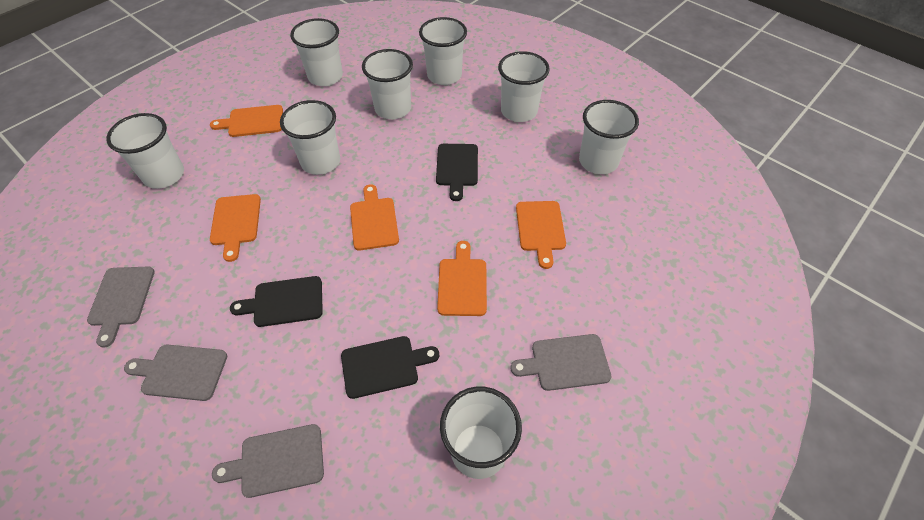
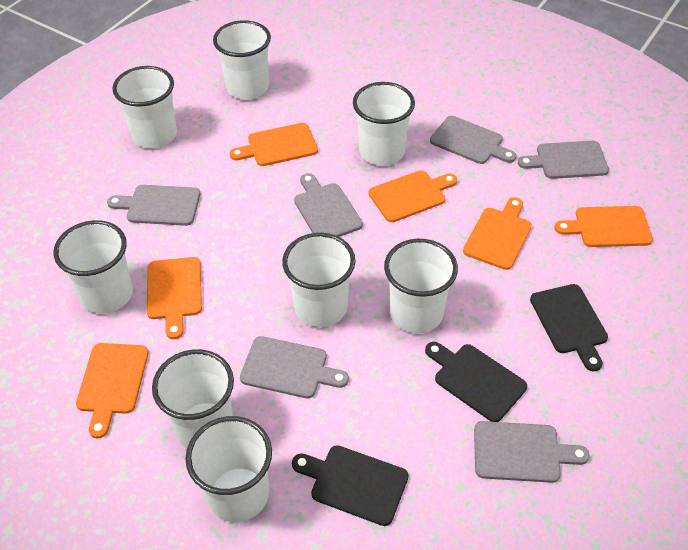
grey cutting board: [87,267,155,348] [124,344,227,401] [212,424,324,498] [511,334,611,391] = 4 -> [107,185,200,226] [240,336,349,398] [294,173,363,237] [430,116,517,164] [474,421,590,483] [518,141,609,179] = 6
orange cutting board: [210,105,283,137] [210,194,261,262] [350,184,399,250] [437,241,487,316] [516,201,566,269] = 5 -> [76,343,149,439] [147,257,202,339] [230,123,318,166] [368,170,457,222] [463,197,532,270] [554,206,653,247] = 6

